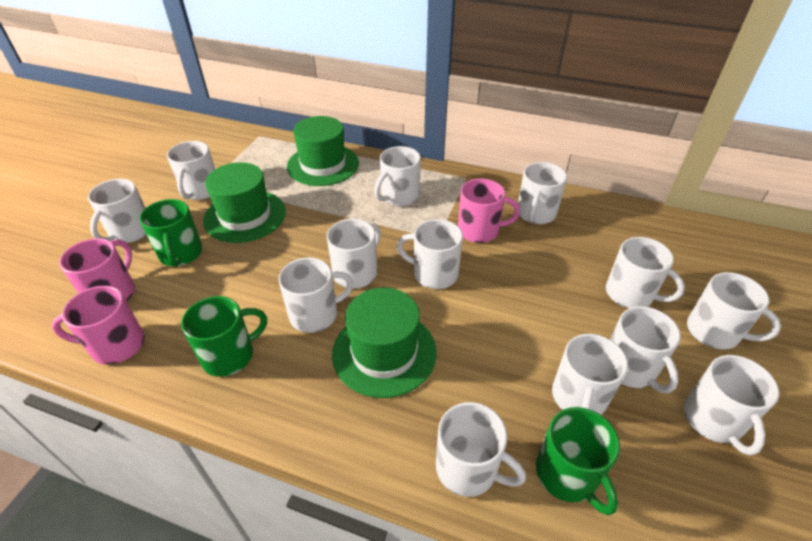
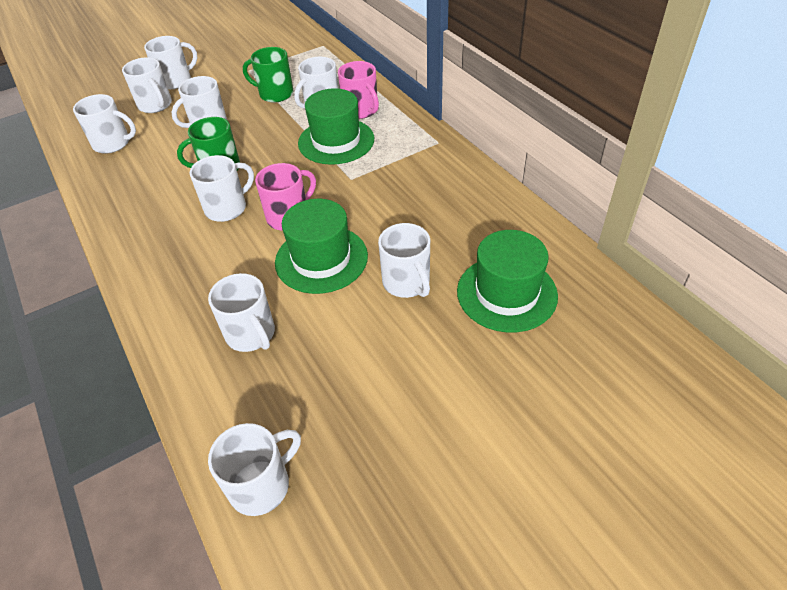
green mug: [140,199,203,267] [181,296,267,377] [536,407,620,515] = 3 -> [177,117,240,170] [243,47,293,103] = 2
pink mug: [52,286,145,365] [59,238,135,302] [458,179,520,243] = 3 -> [255,163,316,231] [338,61,379,119] = 2
white mug: [88,179,146,243] [167,141,215,200] [279,258,353,333] [327,219,381,289] [374,146,421,206] [397,219,463,289] [436,402,526,497] [518,162,567,224] [552,334,628,415] [606,237,685,308] [610,306,681,393] [683,355,779,455] [687,272,781,350] = 13 -> [73,94,136,154] [122,57,172,113] [144,36,197,89] [171,76,227,128] [190,155,254,222] [208,273,275,352] [208,423,301,516] [294,57,338,109] [378,223,430,298] = 9

